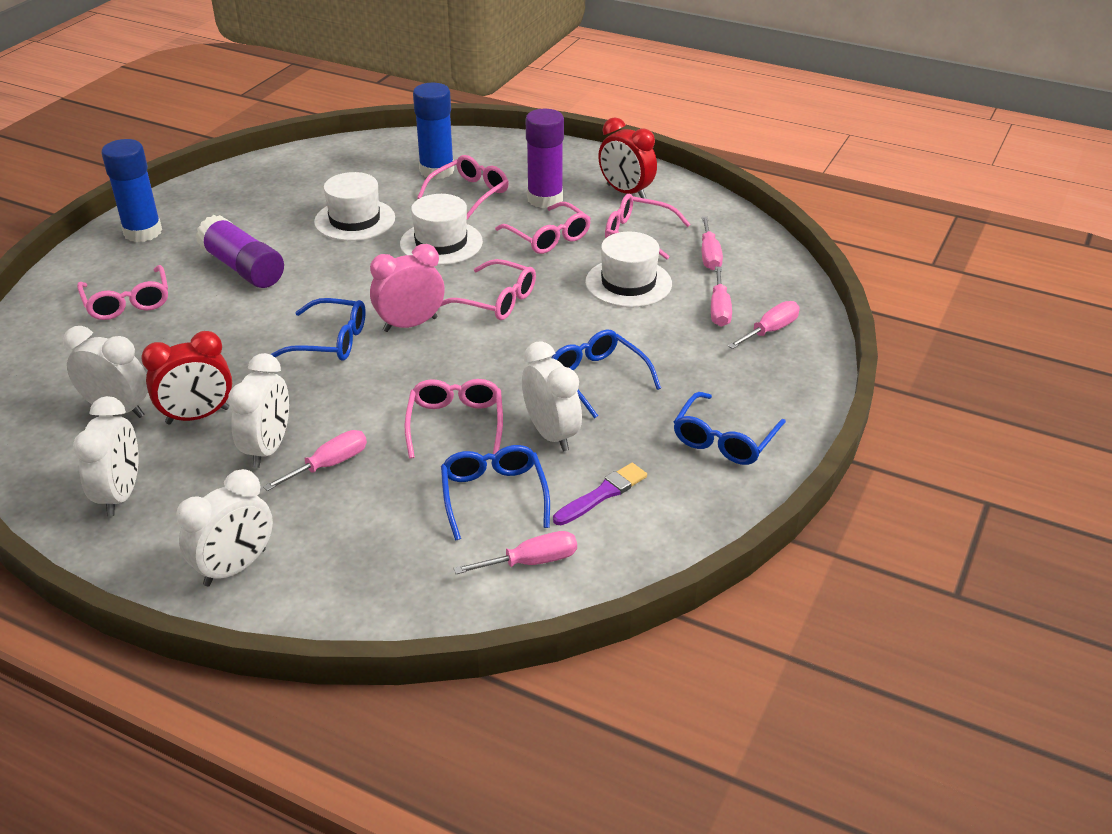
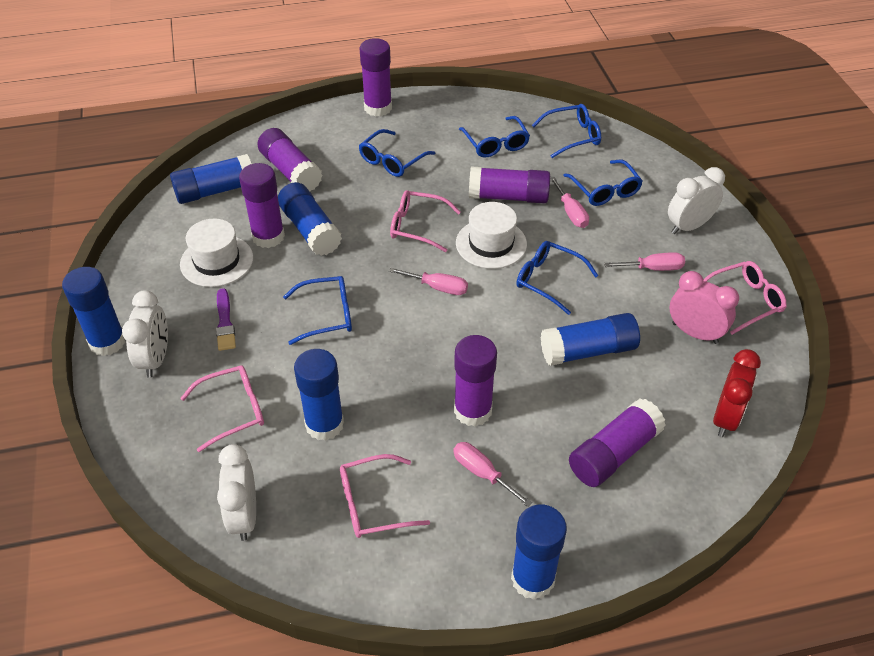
blue glasses: [271,298,366,361] [441,445,550,540] [551,330,661,419] [674,392,786,465] = 4 -> [283,276,352,345] [359,129,435,177] [459,116,530,158] [516,241,599,315] [532,104,601,158] [563,160,643,206] = 6
blue glue stick: [101,139,162,242] [413,83,454,179] = 2 -> [62,267,126,356] [170,154,251,204] [278,182,342,256] [294,349,344,441] [511,504,567,600] [541,313,640,366] = 6
pink glasses: [77,265,168,320] [404,379,503,459] [417,155,509,219] [440,259,536,320] [495,202,591,254] [605,194,691,260] = 6 -> [180,366,264,452] [340,454,430,538] [390,190,461,252] [704,261,787,335] = 4
pink screwdriver: [263,430,367,491] [454,531,577,574] [702,217,723,270] [711,267,732,327] [728,301,800,349] = 5 -> [389,268,468,295] [453,442,532,507] [550,177,589,228] [604,252,685,271] = 4
purple glue stick: [196,215,284,288] [526,109,564,208] = 2 -> [239,163,285,248] [257,128,323,191] [360,38,392,117] [454,335,497,427] [469,166,550,204] [569,399,666,487] = 6
red clock: [141,331,232,425] [598,117,657,199] = 2 -> [713,349,761,437] = 1
white clock: [63,326,148,418] [73,396,138,516] [176,469,273,586] [228,353,289,468] [522,341,582,451] = 5 -> [122,290,168,378] [217,444,256,541] [668,167,725,234] = 3
white hat: [314,172,395,241] [400,194,483,265] [585,232,672,308] = 3 -> [180,219,253,287] [456,202,527,269] = 2

